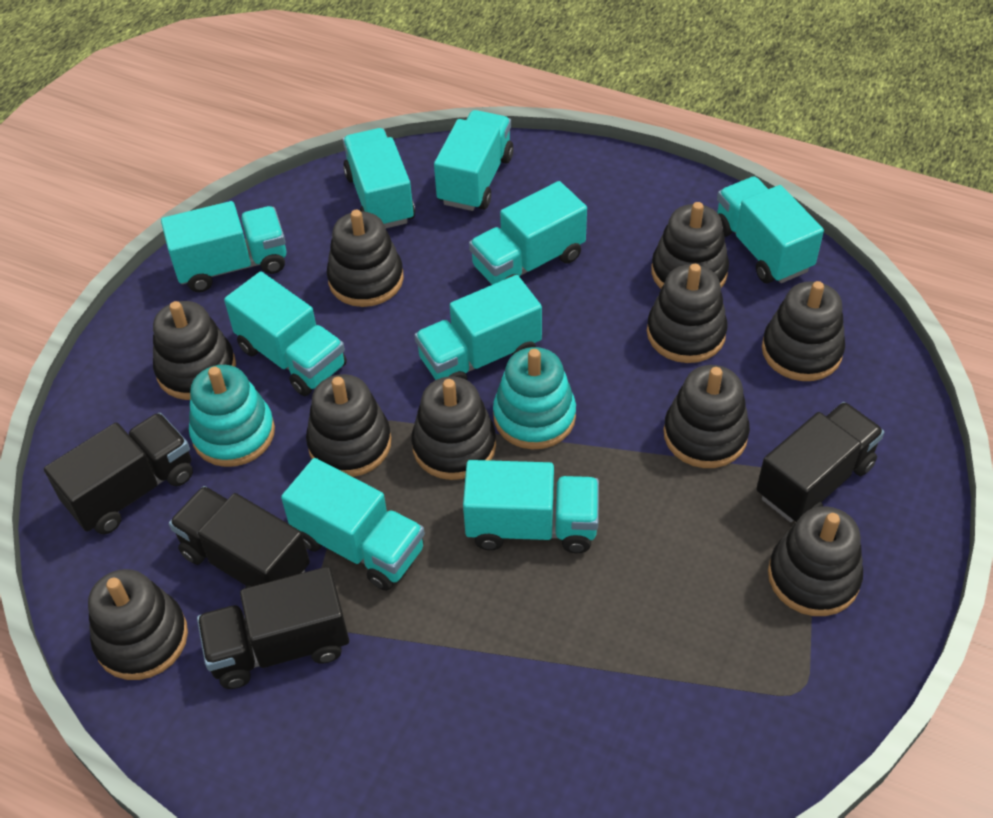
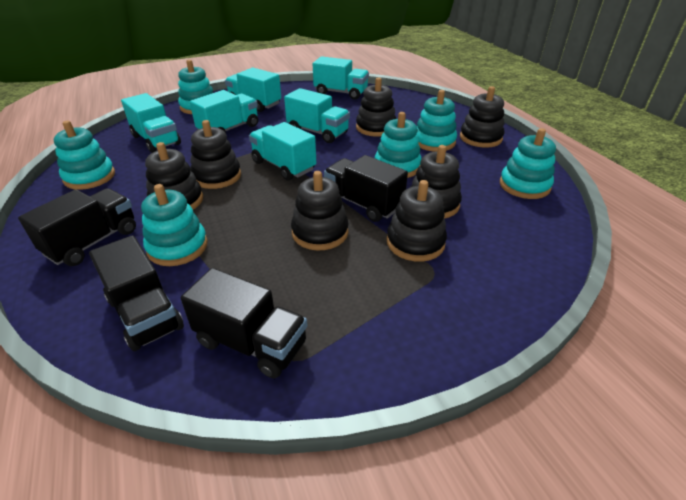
black stacking toy: [88,569,188,680] [153,301,236,400] [306,374,391,477] [326,210,404,307] [411,376,496,480] [647,264,728,363] [651,202,729,289] [663,365,750,468] [762,281,845,381] [768,506,863,616] = 10 -> [145,142,203,210] [191,120,241,189] [291,171,349,250] [356,77,396,137] [387,180,447,262] [411,145,462,219] [460,86,504,148] = 7
turquoise stacking toy: [189,365,275,467] [493,347,576,450] = 2 -> [54,121,115,190] [141,184,208,266] [178,60,213,114] [375,112,422,178] [417,90,457,152] [500,128,556,199] = 6
turquoise truck: [161,201,286,292] [224,272,347,396] [281,458,425,591] [343,128,415,228] [415,275,542,380] [434,110,514,211] [463,460,599,553] [469,181,587,285] [717,177,824,283] = 9 -> [121,93,181,153] [190,90,258,133] [225,68,281,112] [249,122,316,181] [284,88,350,143] [313,56,369,99] = 6

